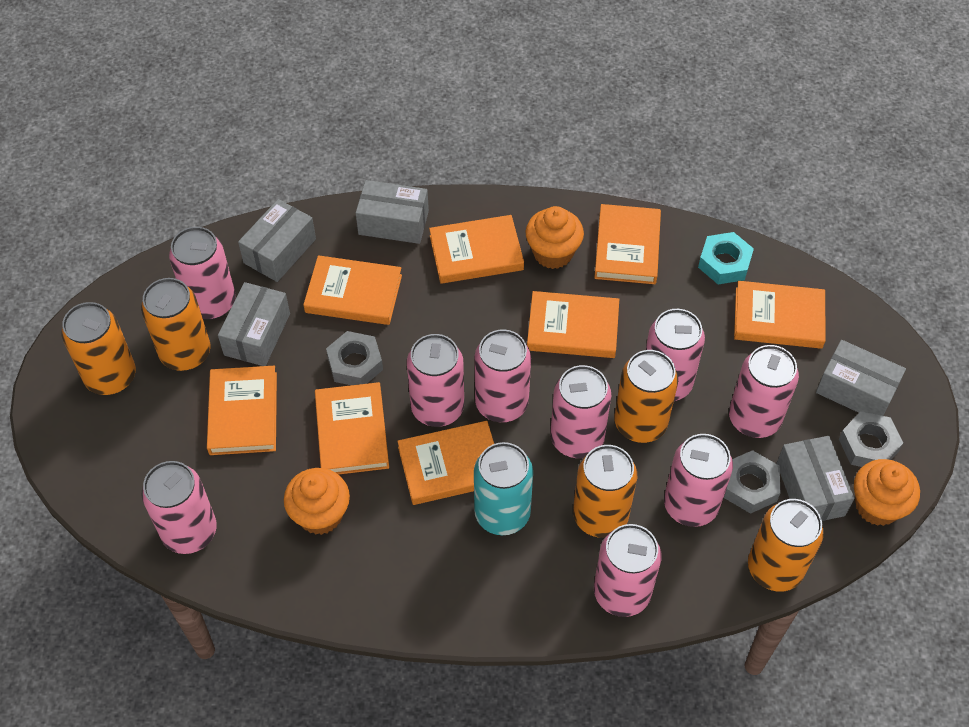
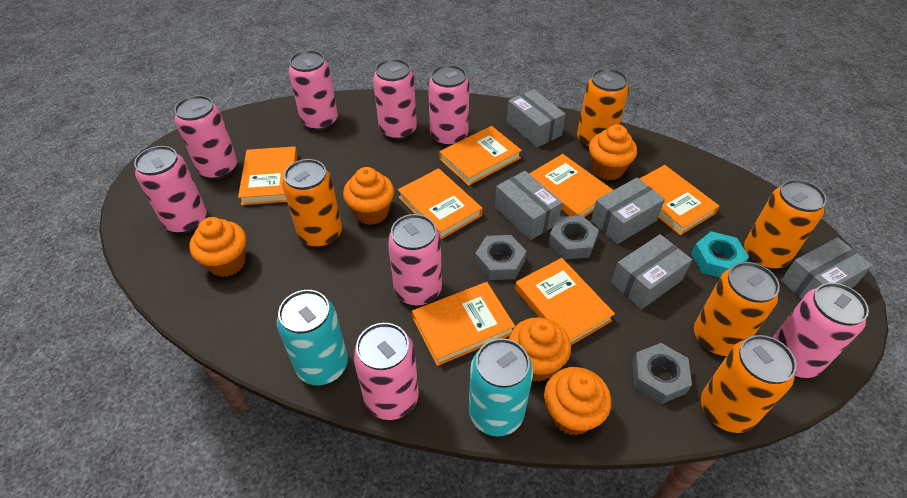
orange book: [207,366,277,455] [303,255,402,325] [315,382,389,475] [397,421,494,505] [429,215,524,284] [527,291,619,358] [594,204,661,284] [734,281,826,349] = 8 -> [238,146,298,205] [398,168,483,239] [412,282,515,366] [439,126,522,186] [515,258,615,345] [529,154,613,217] [639,165,719,235] = 7
orange cupcake: [284,468,350,535] [525,206,584,269] [854,459,920,526] = 3 -> [189,217,246,277] [343,167,394,225] [509,317,571,382] [544,367,611,436] [589,124,637,181] = 5
pink can: [142,461,217,554] [169,227,236,319] [407,334,464,427] [475,329,531,422] [550,365,611,458] [594,524,662,617] [646,309,705,401] [664,434,733,527] [729,345,799,438] = 9 -> [134,146,207,234] [174,95,237,180] [288,50,338,131] [353,323,419,420] [373,59,417,140] [388,214,442,306] [428,65,470,147] [772,283,869,378] = 8
turquoise can: [474,442,533,535] = 1 -> [277,290,348,385] [469,338,533,436] = 2

